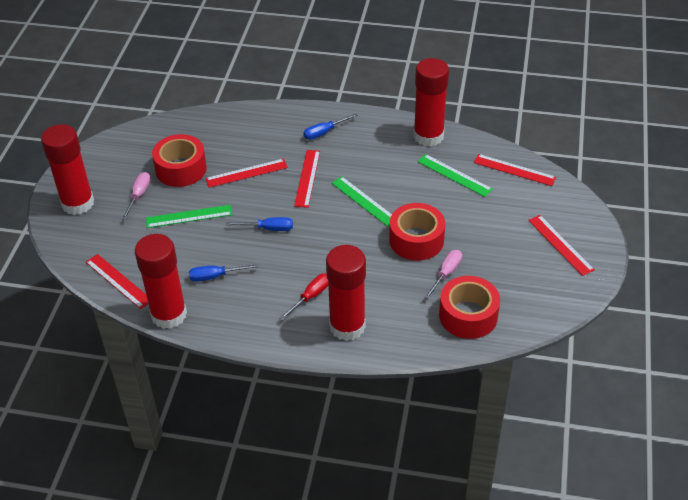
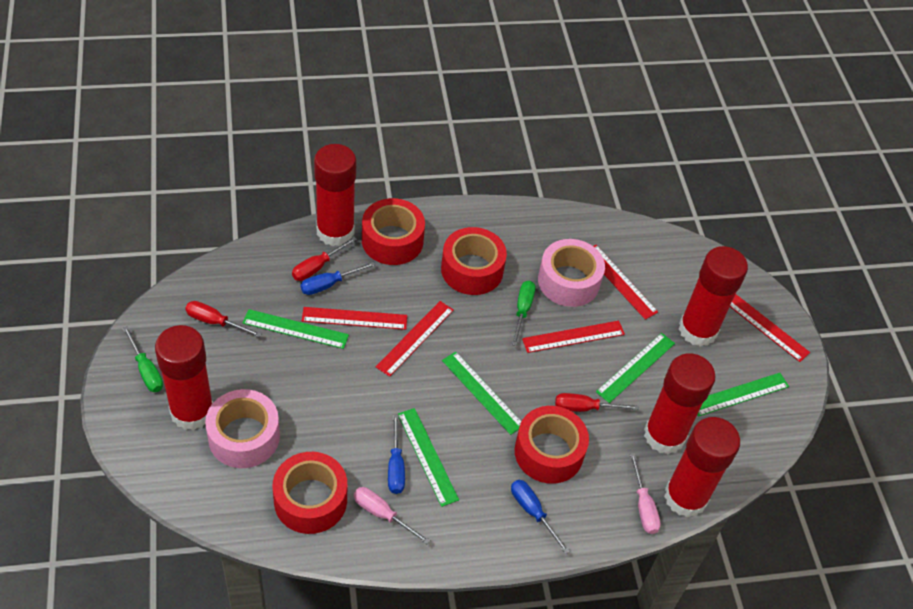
green ruler: [146,205,232,228] [332,176,392,227] [417,154,493,197] = 3 -> [243,309,349,349] [398,408,459,507] [442,351,521,435] [596,333,675,403] [697,373,789,417] = 5
green screwdriver: none = 0 -> [123,326,163,392] [512,281,536,346] = 2
pink tape: none = 0 -> [205,389,280,468] [538,239,605,307] = 2
red glue stick: [41,124,94,215] [135,234,187,329] [326,245,366,341] [413,58,449,147] = 4 -> [155,325,213,430] [314,144,356,246] [644,353,716,454] [664,417,740,518] [679,246,748,346] = 5
red screwdriver: [280,274,328,320] = 1 -> [185,301,262,337] [292,237,357,281] [555,393,639,412] = 3
red tape: [152,134,207,187] [389,203,445,261] [439,276,500,339] = 3 -> [273,452,347,534] [362,198,425,265] [441,227,507,295] [515,406,589,484] = 4

